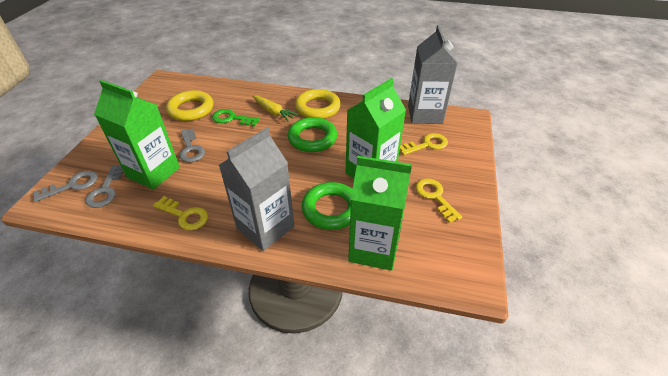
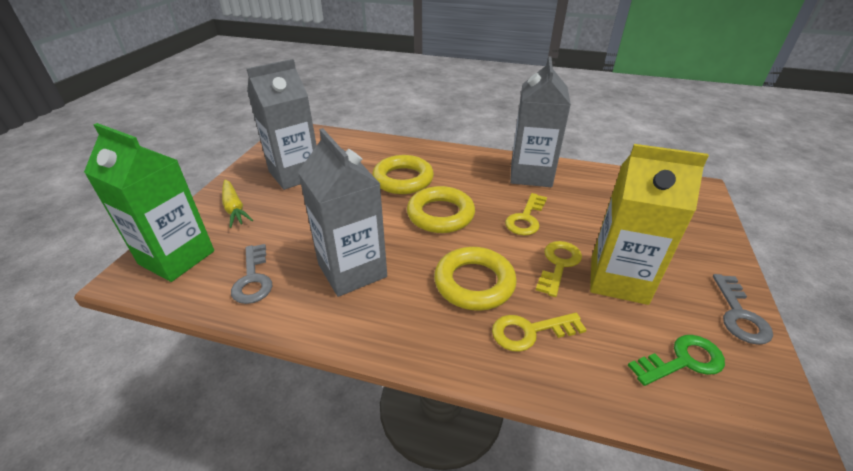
green carton: [94,80,180,190] [346,78,406,179] [348,156,412,271] = 3 -> [84,123,214,282] = 1
green ring: [288,117,337,152] [302,182,353,230] = 2 -> none = 0
grey carton: [219,127,294,251] [408,25,458,124] = 2 -> [246,59,317,190] [298,128,387,297] [510,56,571,187] = 3
grey key: [33,171,98,202] [85,165,124,208] [179,128,205,162] = 3 -> [231,244,272,304] [713,274,773,345] = 2
yellow carton: none = 0 -> [590,144,709,305] = 1
yellow ring: [166,90,213,121] [295,89,341,119] = 2 -> [372,155,434,194] [407,186,475,233] [434,247,517,311] = 3

